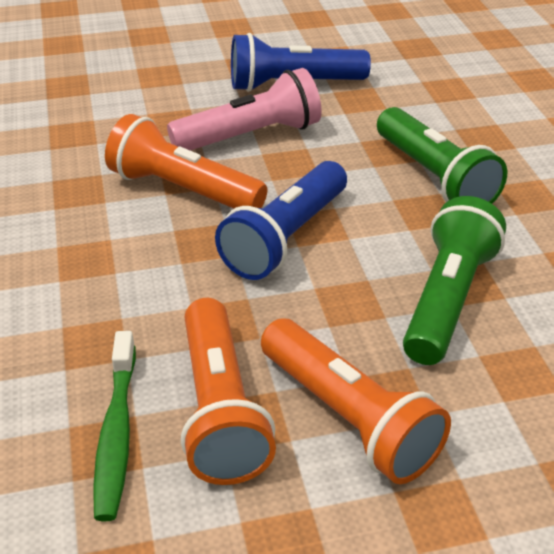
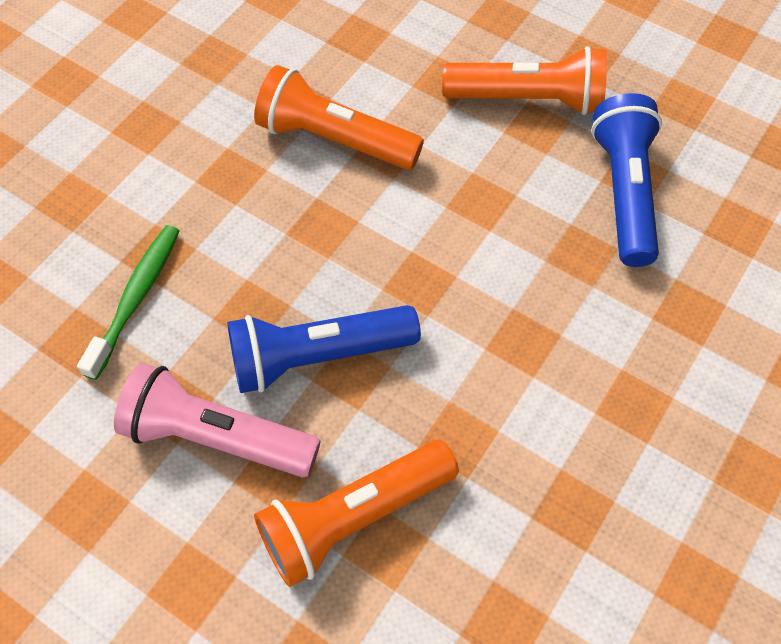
green flashlight: [377,107,507,203] [403,196,506,365] = 2 -> none = 0

